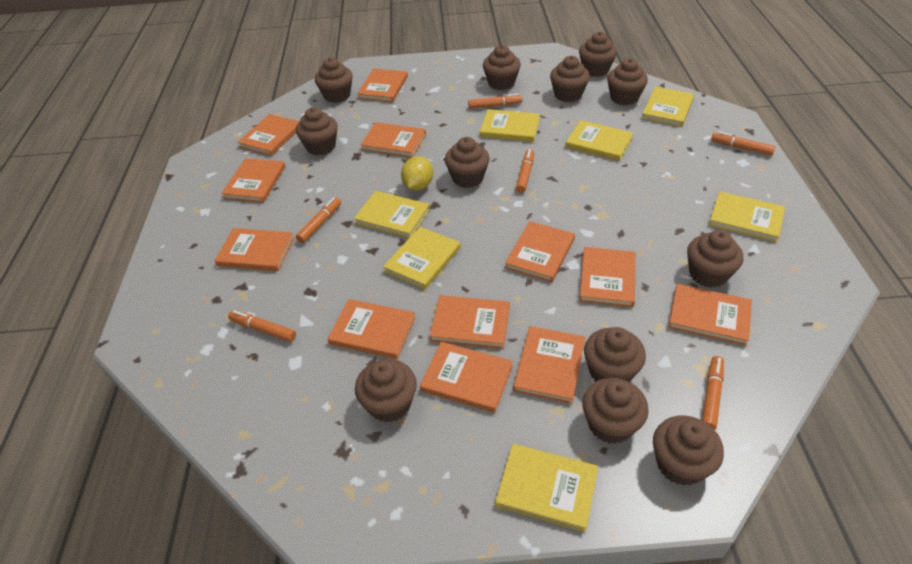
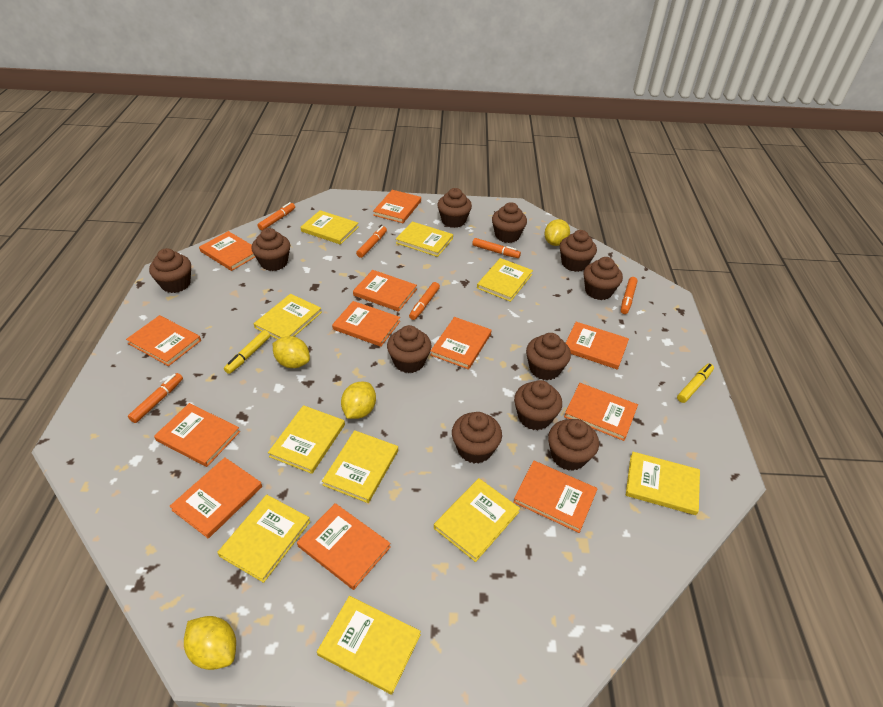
brown cupcake: [296,107,338,156] [315,58,353,103] [355,359,417,422] [445,137,490,188] [483,45,521,90] [550,56,590,102] [579,32,617,77] [582,378,649,444] [584,327,646,382] [607,58,648,105] [653,416,724,486] [687,230,743,288] = 12 -> [149,248,191,293] [251,228,290,271] [387,325,431,373] [437,188,472,228] [452,412,502,464] [492,202,527,243] [514,380,562,430] [526,333,571,380] [548,419,599,471] [560,230,597,272] [584,257,623,300] = 11
yellow book: [354,191,430,238] [383,227,461,289] [480,109,540,142] [496,444,598,532] [565,120,633,161] [642,87,694,127] [709,191,785,242] = 7 -> [217,495,311,583] [254,294,322,340] [268,405,345,474] [300,210,359,245] [317,596,421,695] [322,430,398,503] [396,222,453,257] [434,478,520,562] [477,258,533,302] [626,452,700,515] = 10
yellow lemon: [401,156,433,191] = 1 -> [184,616,236,670] [273,336,310,368] [341,382,376,419] [544,219,570,246] = 4
yellow marker: none = 0 -> [224,330,270,374] [677,363,714,403] = 2

